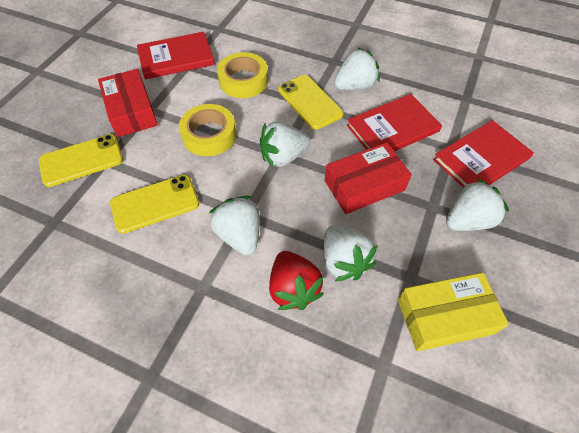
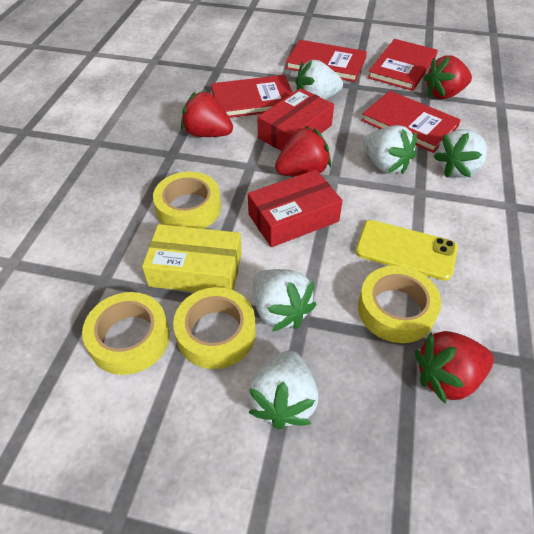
red book: [137,32,215,79] [347,94,442,151] [433,120,534,188] = 3 -> [211,75,293,118] [286,40,367,82] [361,91,461,153] [368,39,438,91] = 4
red strawberry: [269,251,324,310] = 1 -> [181,91,233,137] [275,126,331,176] [415,331,494,404] [424,55,472,99] = 4
yellow phone: [39,134,123,187] [110,175,199,234] [278,75,343,130] = 3 -> [355,220,458,281] = 1
yellow tape: [179,104,236,156] [217,52,268,98] = 2 -> [82,292,170,375] [153,172,221,229] [173,287,256,369] [358,266,441,343] = 4

